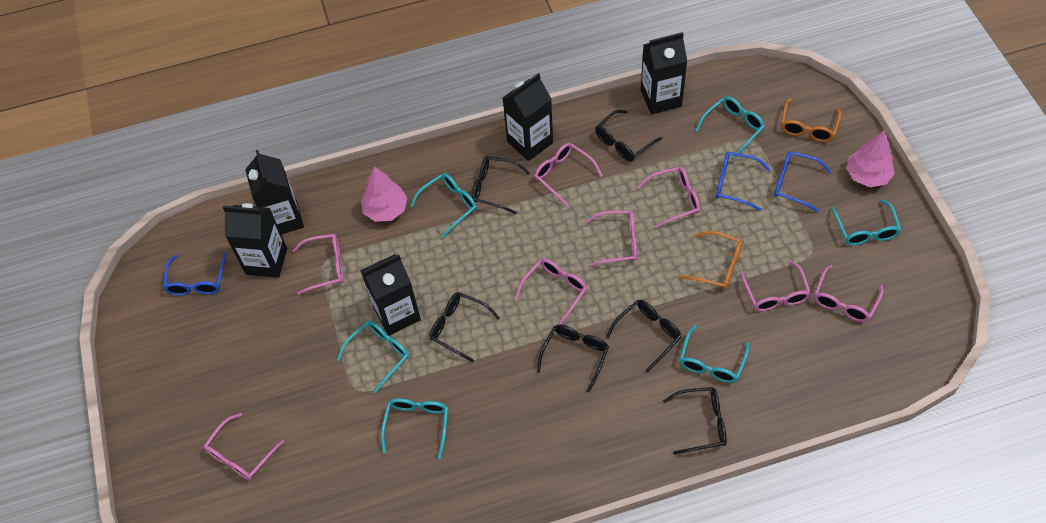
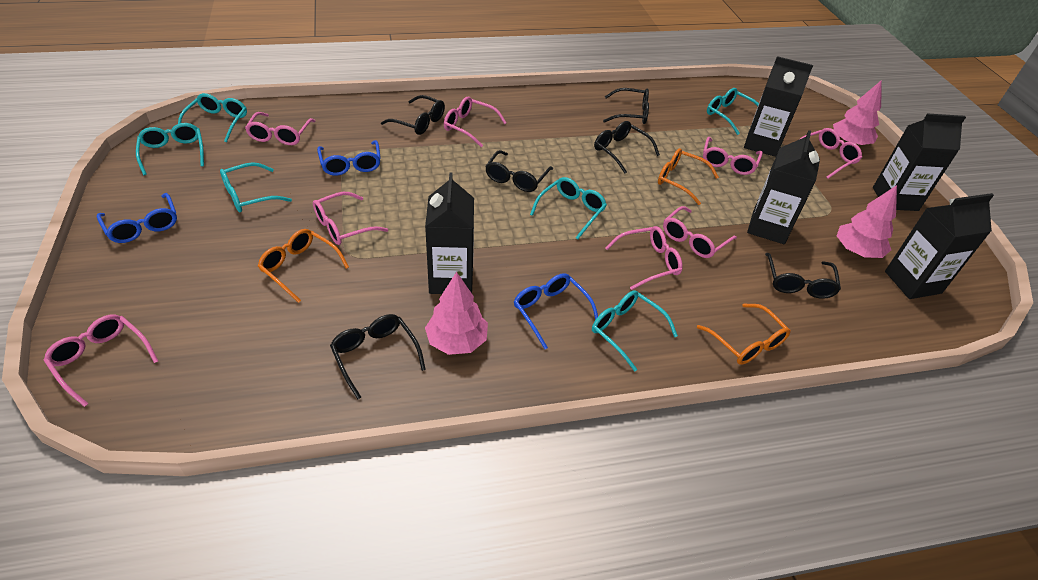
orange glasses: [679,231,742,289] [781,98,841,142] = 2 -> [258,229,349,303] [658,148,719,205] [697,304,791,365] = 3
pink tree: [361,167,408,222] [846,130,895,187] = 2 -> [425,272,488,355] [833,80,882,145] [837,185,897,258] = 3

